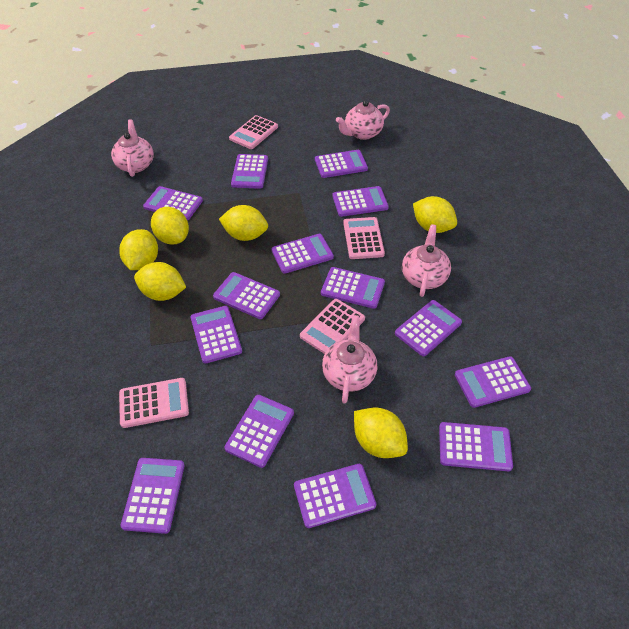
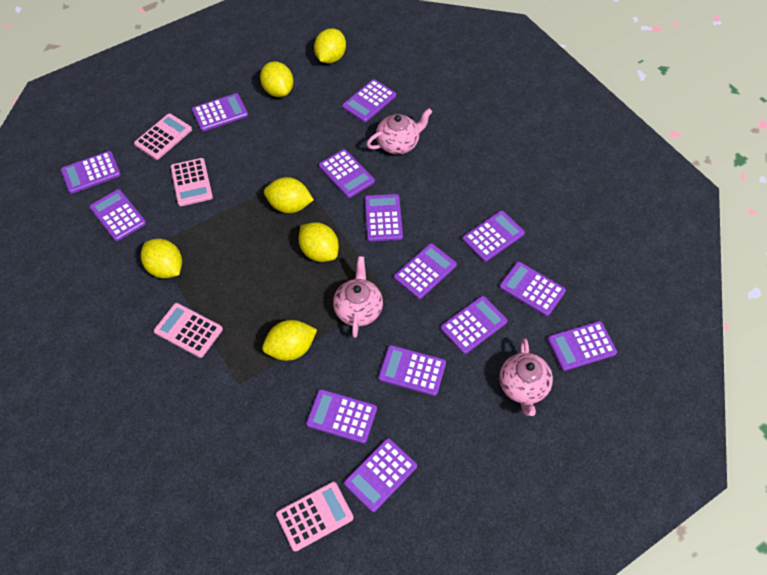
pink teapot: [111,119,154,177] [322,315,377,404] [336,100,390,140] [402,225,451,297] = 4 -> [333,256,383,338] [366,108,433,154] [499,338,553,416] = 3

